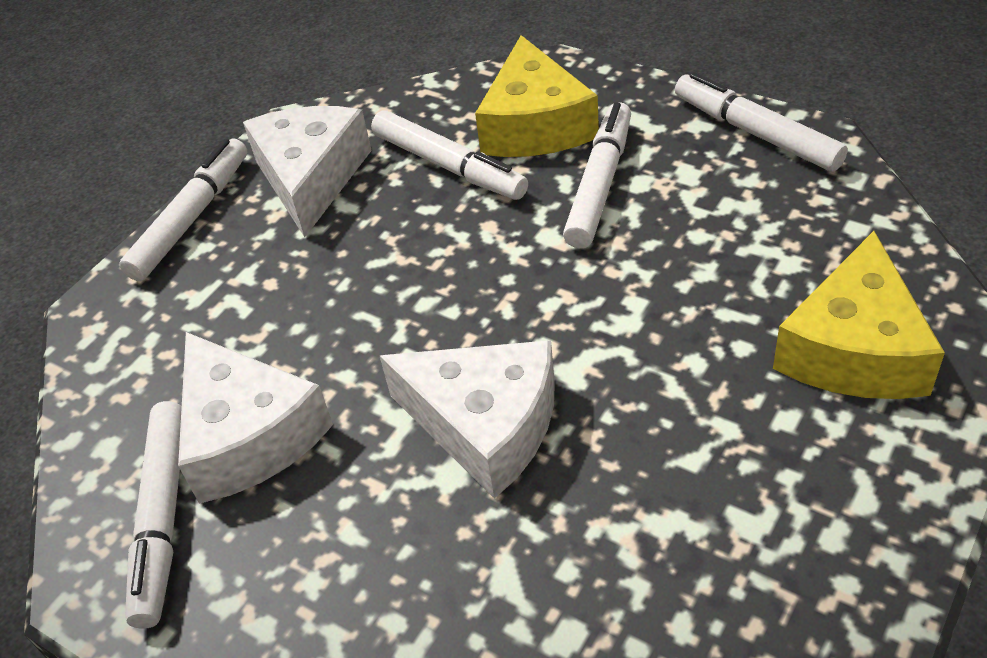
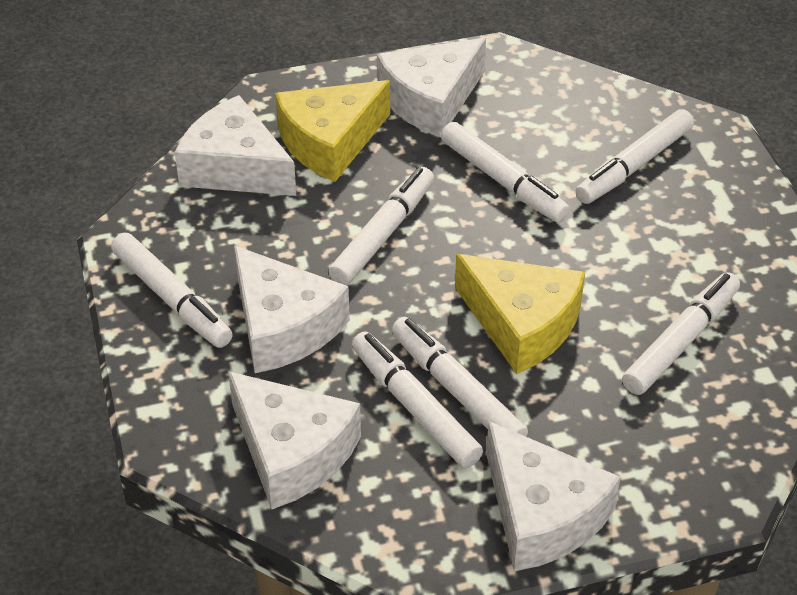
white cheese: [178,332,333,504] [243,106,372,237] [380,340,555,499] = 3 -> [175,95,296,196] [228,371,361,509] [234,245,350,373] [377,38,486,137] [486,421,621,571] = 5
white marker: [119,139,247,281] [125,401,182,629] [371,110,528,200] [563,102,631,248] [675,72,848,171] = 5 -> [111,233,233,348] [328,167,434,285] [352,331,483,468] [392,317,528,436] [441,122,570,223] [576,109,694,204] [622,272,740,395] = 7

